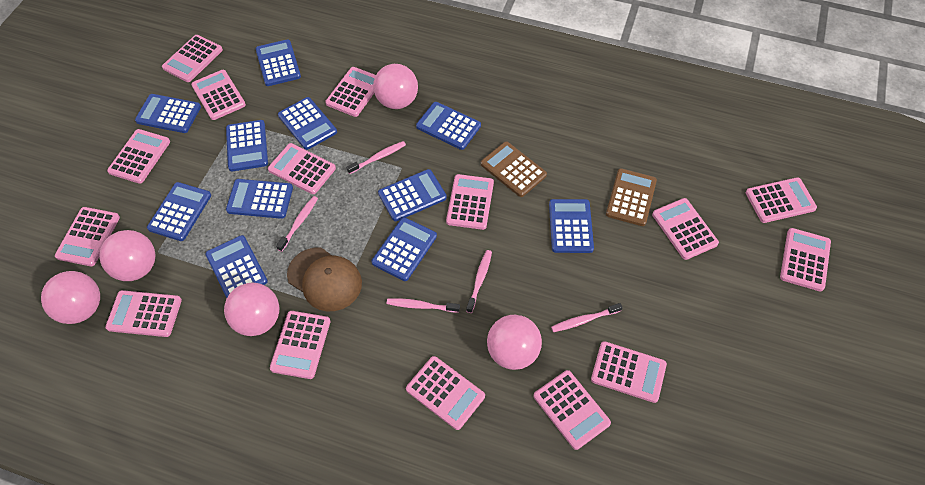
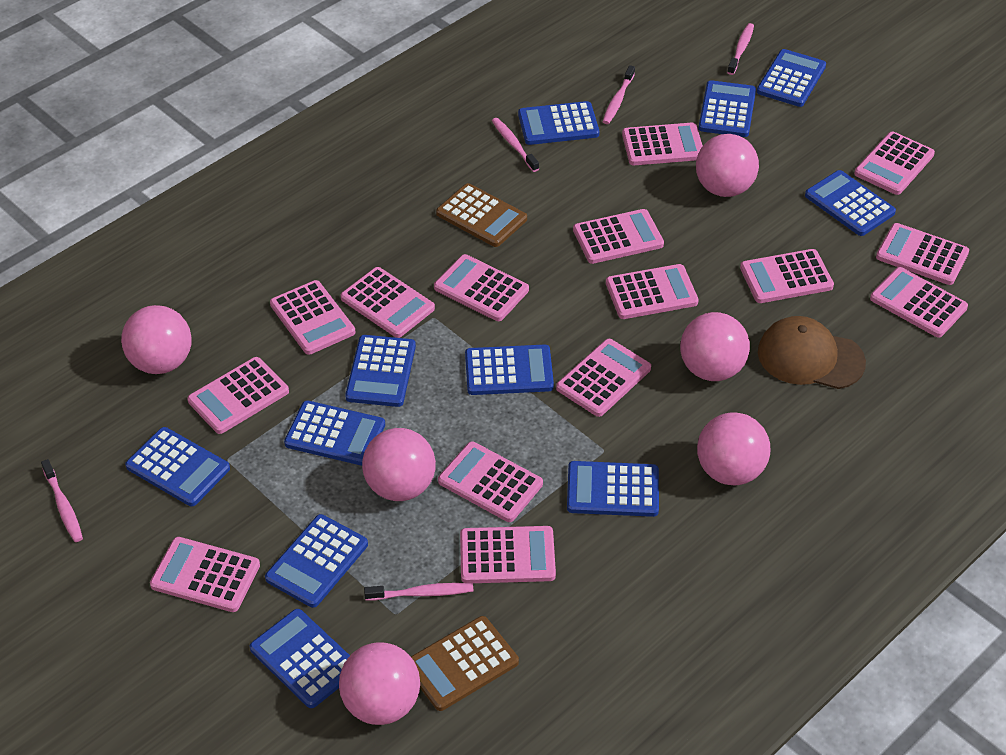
pink ball: [41,271,100,324] [100,230,156,281] [224,282,279,336] [373,64,418,109] [487,315,542,370] = 5 -> [121,305,192,374] [339,642,420,725] [362,428,436,501] [680,312,750,381] [696,134,759,197] [697,412,770,485] = 6

